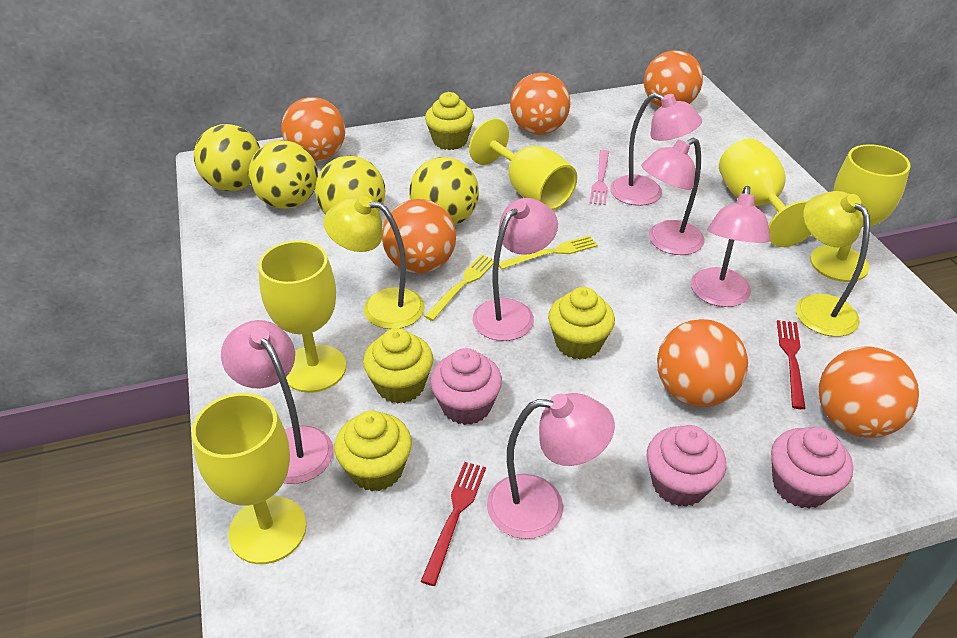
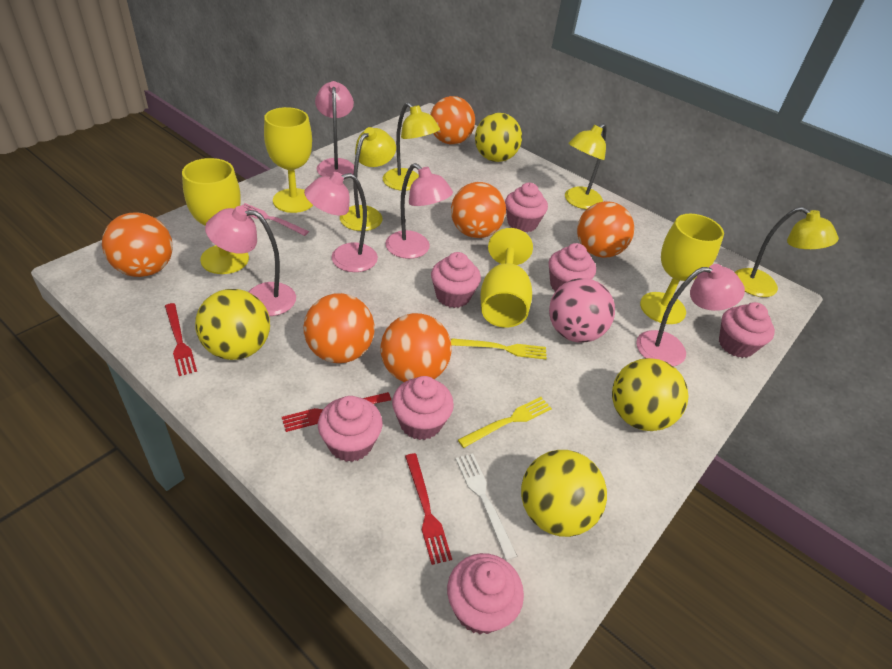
pink ball: none = 0 -> [549,278,615,343] = 1
pink cupcake: [430,348,502,425] [647,425,726,507] [771,427,853,509] = 3 -> [318,396,383,462] [392,376,454,440] [431,252,481,308] [447,553,524,634] [505,183,548,232] [549,243,596,292] [719,302,775,358] = 7
pink lamp: [221,320,334,484] [473,198,558,341] [487,393,615,539] [610,93,702,206] [641,138,705,255] [691,186,771,307] = 6 -> [205,206,296,316] [304,172,378,272] [315,81,354,179] [385,163,453,259] [636,264,745,366] = 5
red fork: [421,462,486,586] [777,320,806,409] = 2 -> [165,303,197,376] [282,392,391,432] [405,453,452,565] = 3
white fork: none = 0 -> [456,453,517,560] = 1
yellow cupcake: [334,411,412,491] [363,328,433,403] [425,92,474,150] [548,287,615,360] = 4 -> none = 0
yellow goblet: [192,393,306,564] [258,240,346,393] [469,118,577,210] [719,138,811,247] [810,144,911,282] = 5 -> [182,158,249,274] [264,107,313,213] [480,228,533,328] [640,214,724,324] = 4
yellow lamp: [323,196,425,329] [796,191,870,337] = 2 -> [340,127,396,231] [383,102,440,191] [565,123,606,209] [735,207,839,297] = 4

